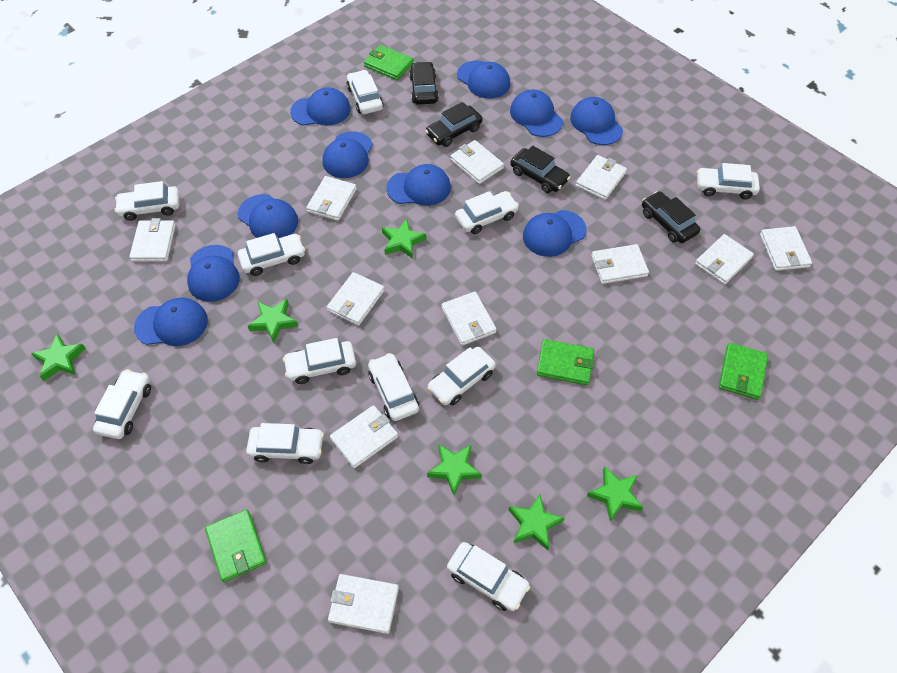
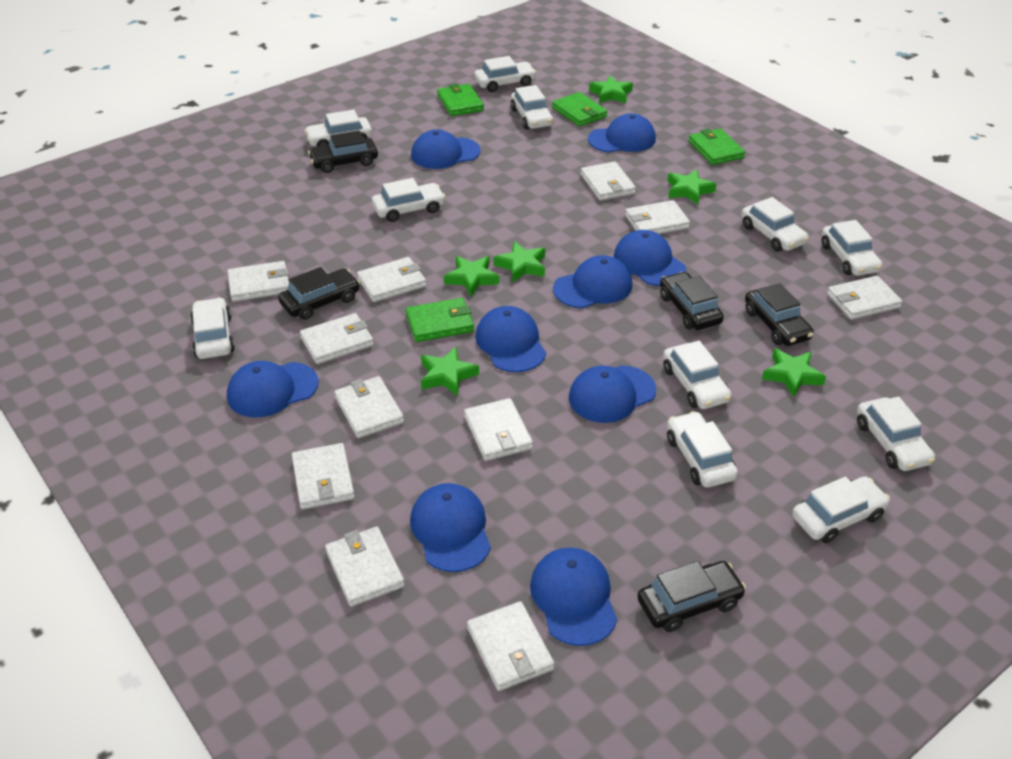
black car: [409,61,439,105] [425,102,482,147] [510,146,570,193] [642,191,700,243] = 4 -> [278,267,360,320] [308,130,378,173] [637,561,746,632] [660,272,724,330] [745,283,814,346] = 5
blue cap: [134,298,208,346] [187,245,240,302] [238,194,298,238] [290,87,351,126] [322,131,373,178] [386,164,451,206] [457,60,510,99] [510,89,563,137] [523,210,587,257] [570,97,623,145] = 10 -> [227,361,319,418] [410,483,491,572] [411,129,481,169] [475,306,546,372] [530,548,617,646] [553,255,632,308] [569,365,656,423] [588,113,656,153] [614,230,686,286] = 9

